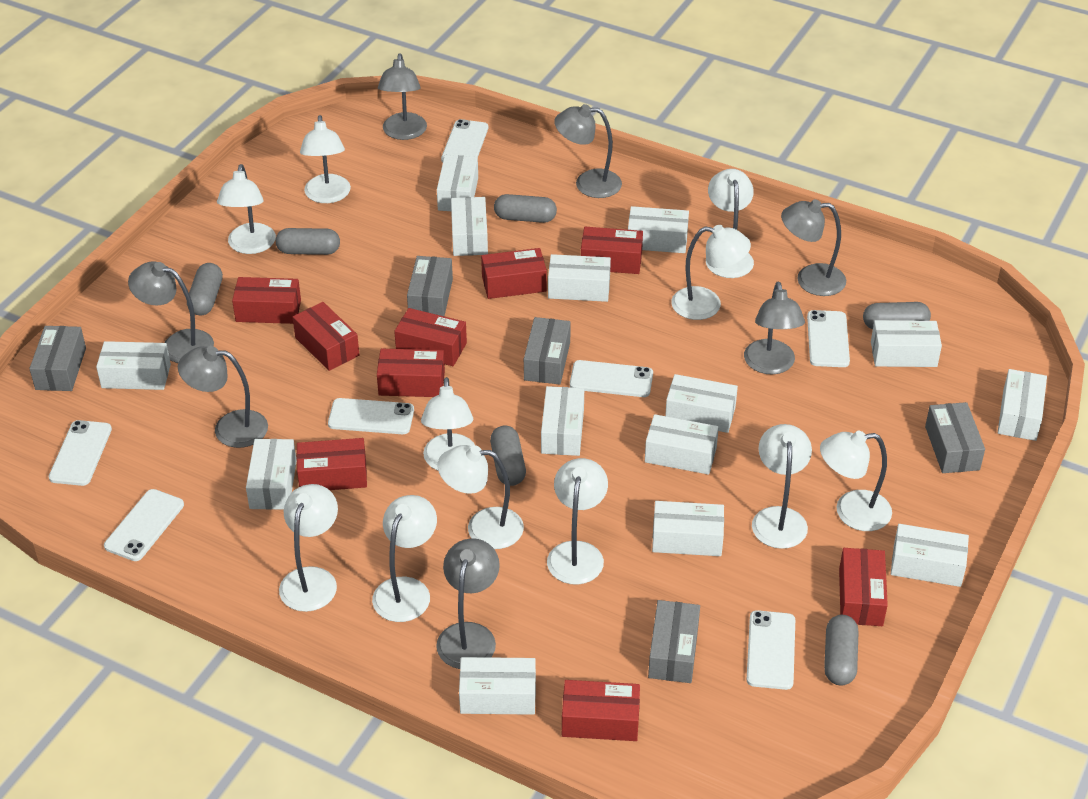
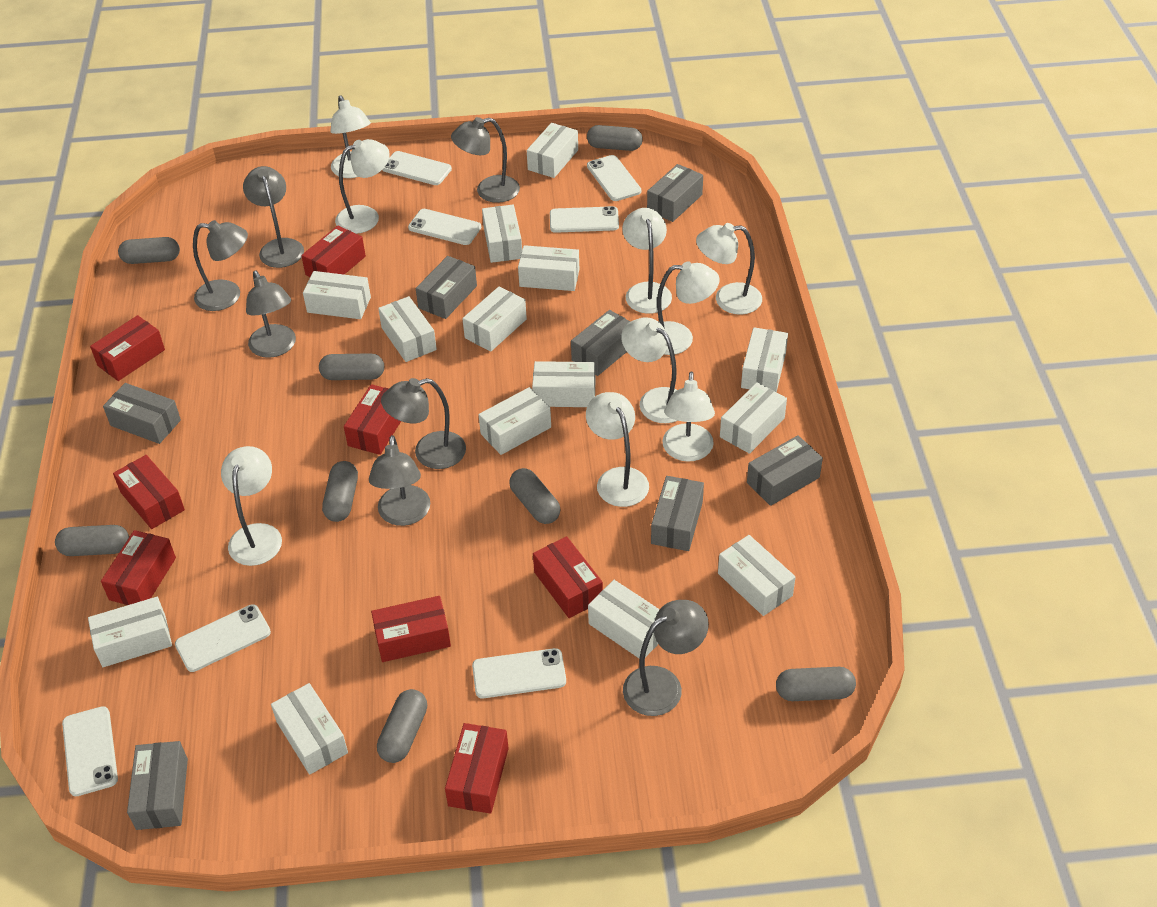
grey box: [29,326,86,391] [407,256,453,316] [524,317,571,385] [648,600,700,683] [925,402,985,473] = 5 -> [103,383,181,444] [127,741,188,830] [416,256,477,319] [571,310,630,376] [647,164,703,222] [651,476,704,551] [747,435,823,506] = 7
grey capsule: [187,263,223,315] [276,228,340,255] [490,426,526,486] [494,194,557,223] [824,615,858,686] [863,302,931,329] = 6 -> [55,525,129,556] [118,237,180,264] [319,353,384,380] [322,461,358,522] [377,689,427,763] [509,468,560,524] [587,125,643,151] [776,667,856,701] = 8
red box: [232,277,301,324] [293,302,359,371] [297,438,367,490] [377,348,445,397] [394,308,467,366] [481,248,547,299] [562,680,640,741] [581,227,643,274] [839,548,888,626] = 9 -> [90,315,165,381] [101,530,176,605] [113,455,185,529] [301,226,366,277] [344,384,401,455] [371,596,451,662] [445,723,509,814] [533,536,603,618] = 8
white lamp: [217,164,276,254] [279,484,338,612] [300,115,351,203] [372,495,437,622] [421,377,475,471] [438,445,524,549] [547,458,608,584] [671,225,751,320] [706,169,754,278] [752,424,812,549] [820,430,892,531] = 11 -> [221,446,282,566] [330,95,371,178] [335,139,390,234] [586,392,649,507] [621,317,678,423] [622,208,672,314] [657,262,720,355] [662,371,715,462] [696,223,762,315] = 9

